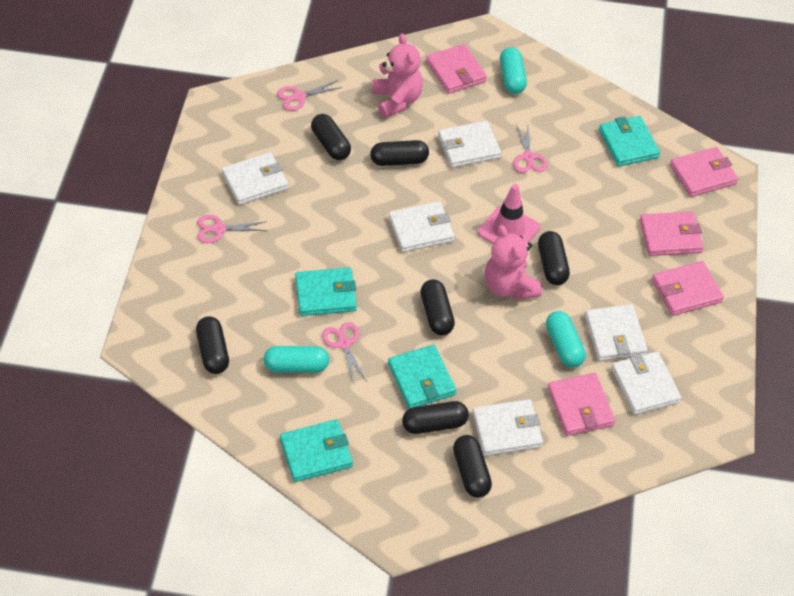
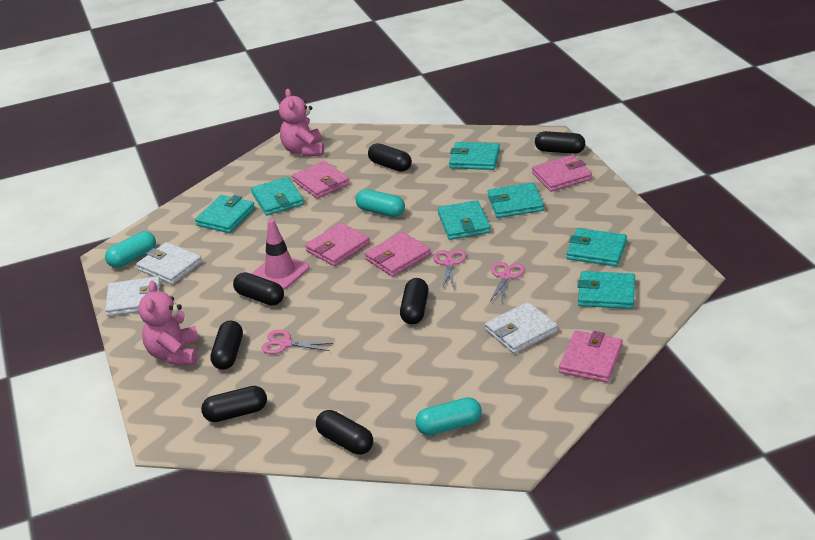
pink scissors: [197,215,267,243] [277,80,343,111] [322,322,367,383] [513,124,548,173] = 4 -> [262,330,334,354] [433,250,466,289] [489,262,525,303] = 3
turquoise wallet: [280,419,353,482] [295,267,357,316] [388,345,456,409] [599,116,660,167] = 4 -> [195,195,255,233] [251,177,304,216] [438,200,490,240] [449,142,500,170] [488,183,544,218] [567,228,627,266] [577,271,635,309] = 7
white wallet: [222,152,288,205] [389,201,454,252] [438,121,501,168] [472,399,543,456] [585,304,648,361] [611,351,681,415] = 6 -> [105,276,161,316] [136,242,202,285] [485,302,558,354] = 3

